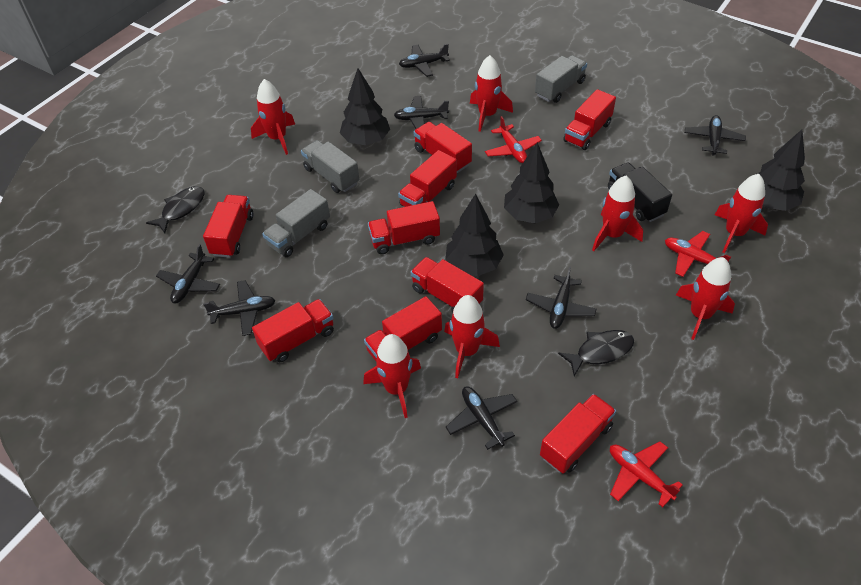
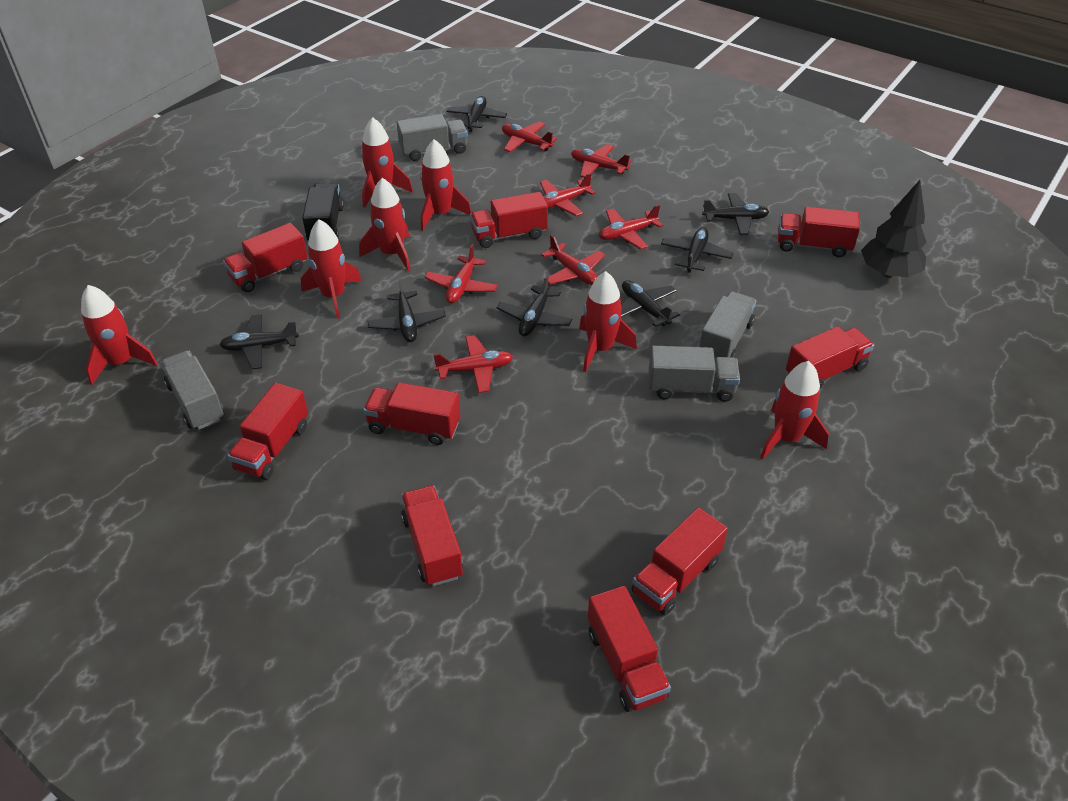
black fish: [146,186,205,233] [558,330,634,376] = 2 -> none = 0
black tree: [340,68,390,145] [445,194,504,276] [504,142,559,223] [756,130,805,211] = 4 -> [861,180,927,278] = 1
grey truck: [262,189,330,257] [301,140,359,193] [535,55,587,103] = 3 -> [160,351,224,430] [396,114,468,161] [649,346,740,402] [699,291,756,359] = 4
red plane: [485,116,542,163] [610,441,683,507] [665,231,731,277] = 3 -> [424,244,498,303] [433,335,513,393] [502,121,557,152] [540,173,596,216] [541,235,605,285] [571,144,631,178] [599,205,663,250] = 7

